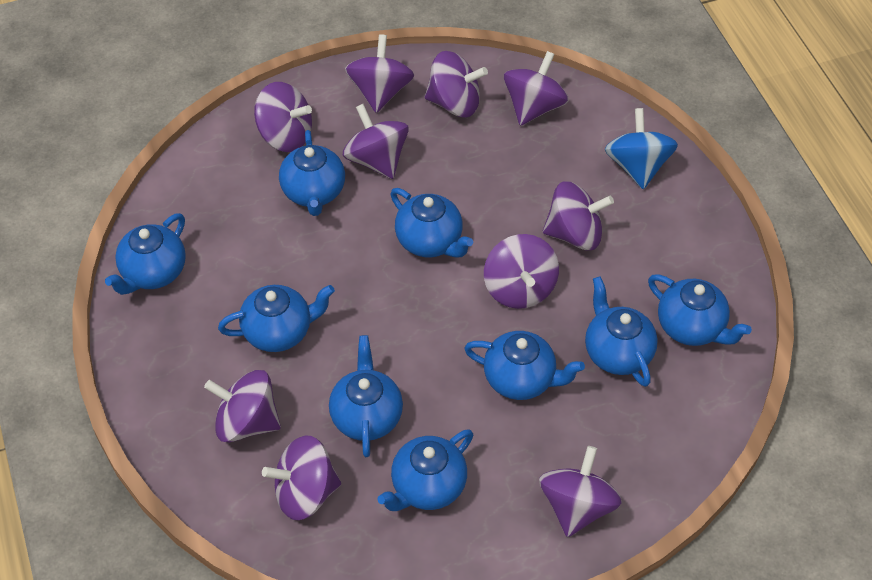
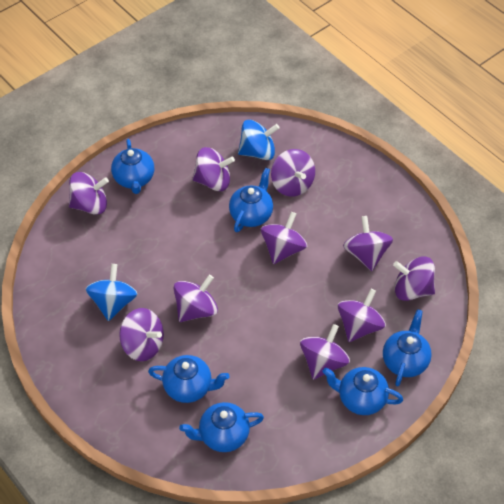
blue spinning top: [605,108,678,189] = 1 -> [86,264,137,321] [238,120,280,160] = 2
blue teapot: [105,213,186,295] [218,285,335,352] [279,130,345,216] [329,335,403,457] [377,429,473,511] [390,188,473,257] [464,331,585,400] [585,276,658,387] [648,274,752,346] = 9 -> [111,139,154,194] [148,355,230,403] [179,402,264,452] [229,168,273,232] [322,367,403,415] [383,309,432,386] = 6

